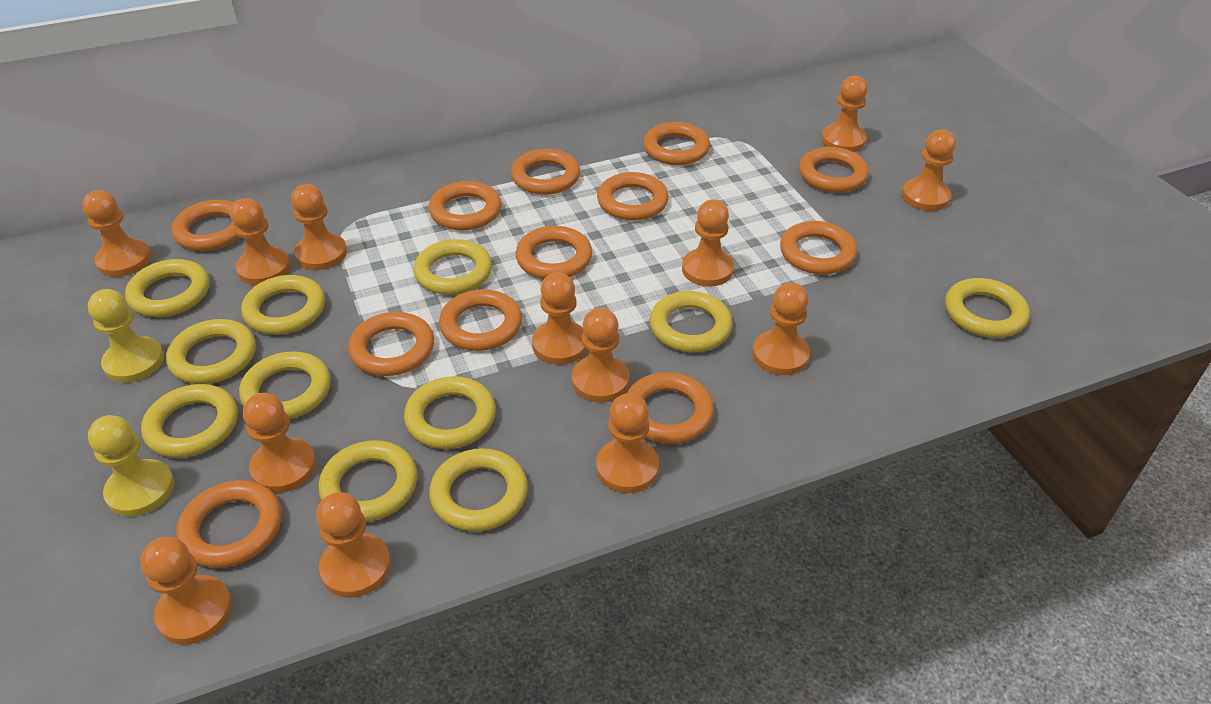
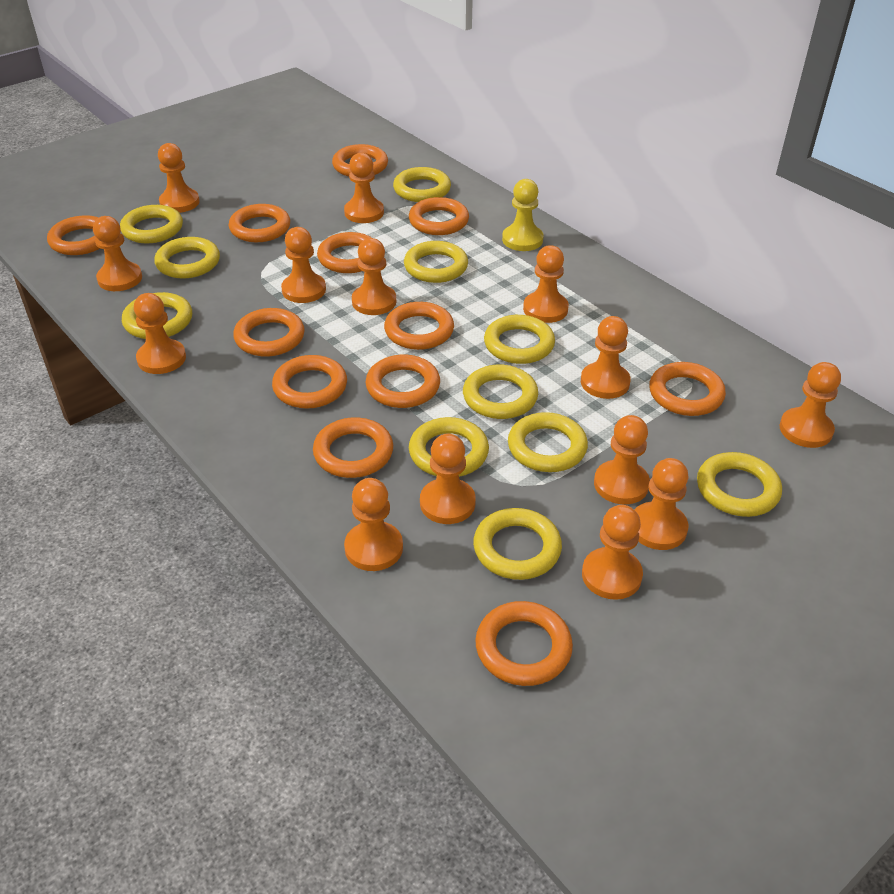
orange pawn: [82,190,151,277] [140,537,232,645] [230,198,291,285] [243,393,316,493] [291,184,347,270] [316,492,391,598] [532,272,587,365] [572,308,630,402] [596,393,659,493] [682,199,734,286] [752,282,810,375] [821,75,868,152] [902,129,956,211] = 13 -> [93,216,142,291] [134,293,186,374] [158,143,200,213] [281,227,326,303] [344,153,384,223] [344,478,403,571] [352,238,396,315] [420,434,476,524] [523,245,569,323] [581,316,631,399] [582,505,643,600] [594,415,650,505] [634,458,688,550] [779,362,841,448] = 14
yellow pawn: [88,289,164,383] [88,415,175,517] = 2 -> [502,179,543,251] = 1

